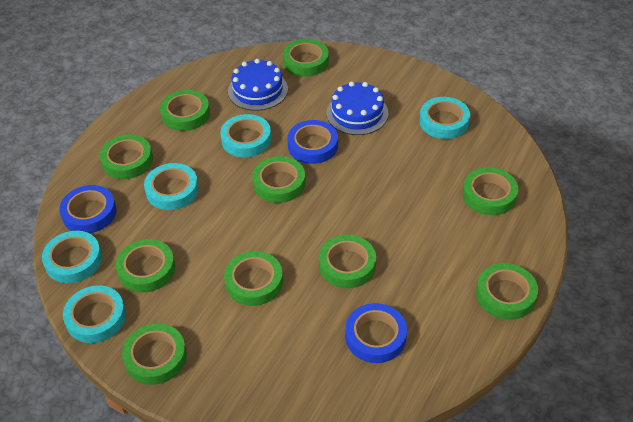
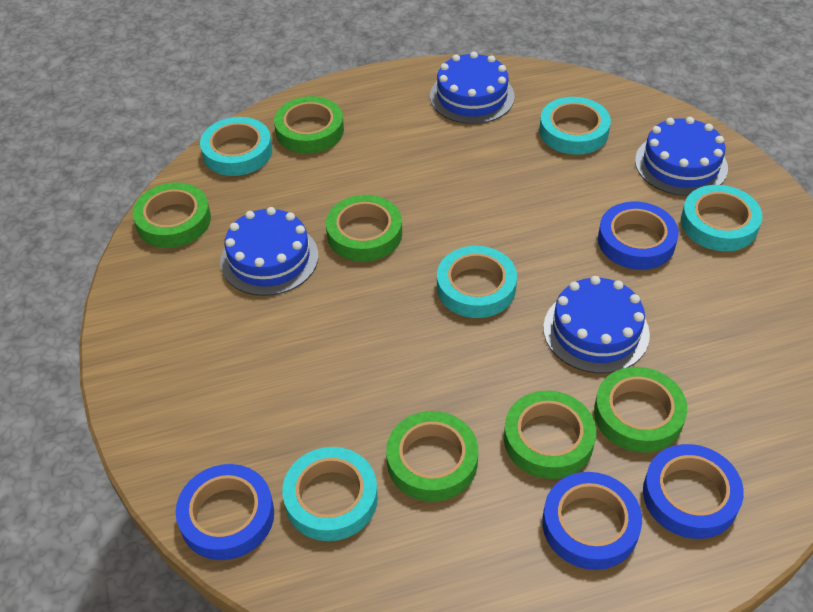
blue cake: [228,59,288,111] [327,81,389,135] = 2 -> [220,207,318,296] [430,52,515,124] [543,276,650,374] [635,117,728,196] = 4
blue tape: [59,185,117,233] [287,120,338,164] [345,303,407,363] = 3 -> [176,464,274,560] [542,472,642,570] [598,202,679,270] [643,444,744,539] = 4
green tape: [100,135,153,179] [116,239,175,293] [122,323,187,385] [160,90,210,131] [224,251,283,306] [252,156,305,203] [283,39,329,77] [319,235,376,288] [463,167,518,215] [476,263,538,320] = 10 -> [132,183,211,248] [274,96,344,154] [326,195,402,262] [386,411,478,501] [504,391,596,479] [594,367,687,453] = 6

